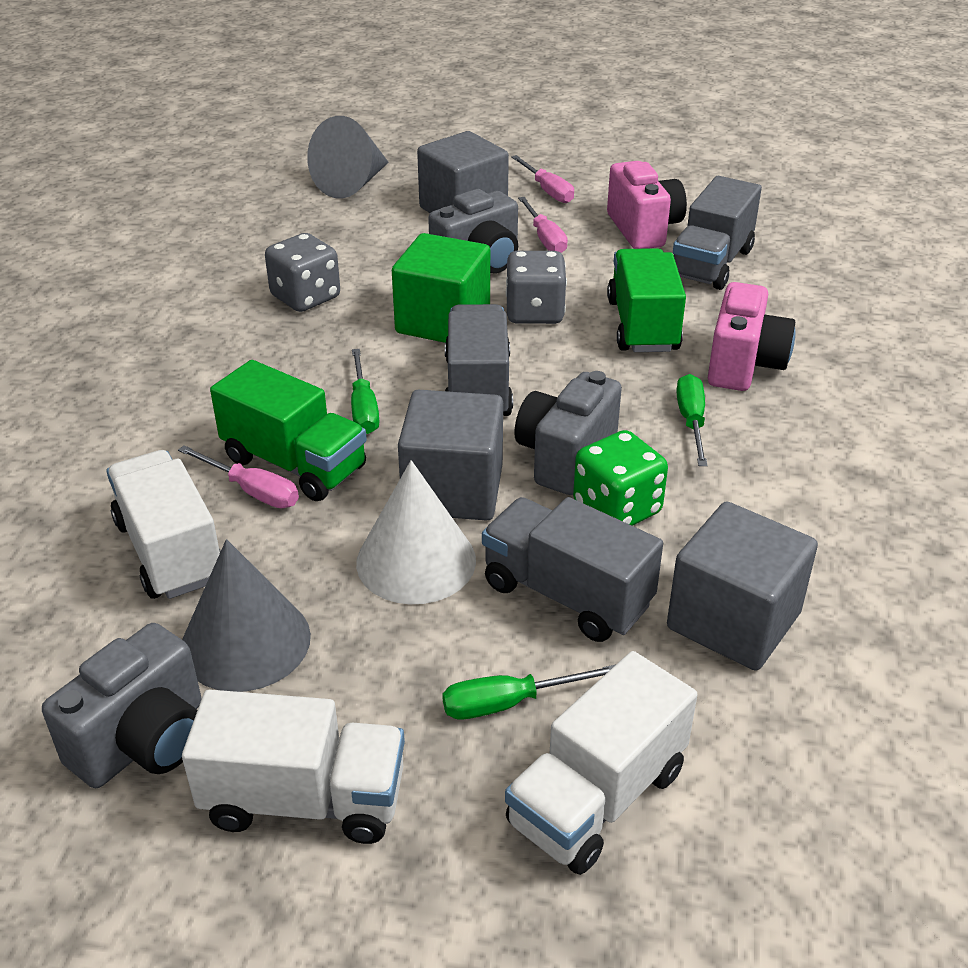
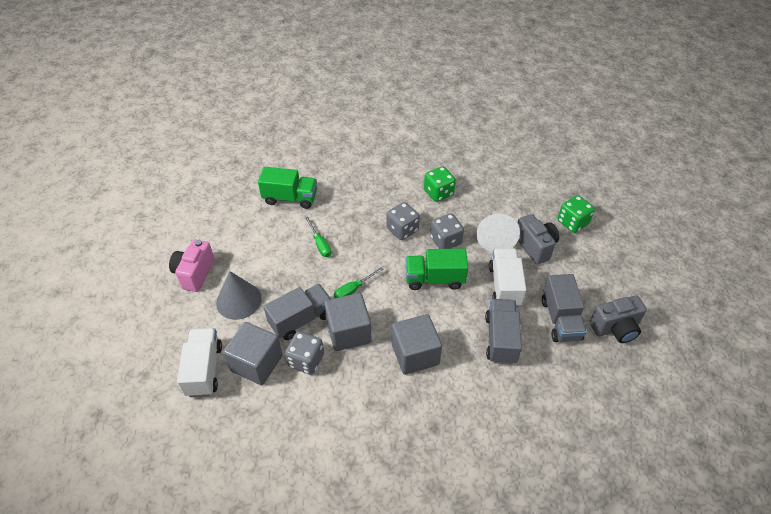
green cube: [392,233,490,343] = 1 -> none = 0
green dice: [573,430,668,526] = 1 -> [424,166,456,202] [558,195,595,233] = 2
green screwdriver: [351,349,380,434] [442,665,615,720] [676,374,708,466] = 3 -> [305,217,331,257] [334,267,384,298] = 2
grey camera: [42,623,202,788] [428,189,518,273] [514,371,622,495] = 3 -> [518,214,559,265] [589,295,647,343] = 2
grey cone: [182,539,311,692] [307,116,389,199] = 2 -> [216,271,262,320] = 1
grey dice: [265,233,340,312] [506,251,567,324] = 2 -> [285,331,324,375] [387,202,420,240] [430,213,464,249] = 3
pink camera: [607,161,687,249] [708,282,795,391] = 2 -> [169,239,215,292] = 1
pink screwdriver: [178,445,299,508] [511,155,574,203] [518,197,568,253] = 3 -> none = 0
white truck: [106,450,221,599] [182,689,405,844] [505,651,698,875] = 3 -> [177,328,222,397] [489,248,527,307] = 2

